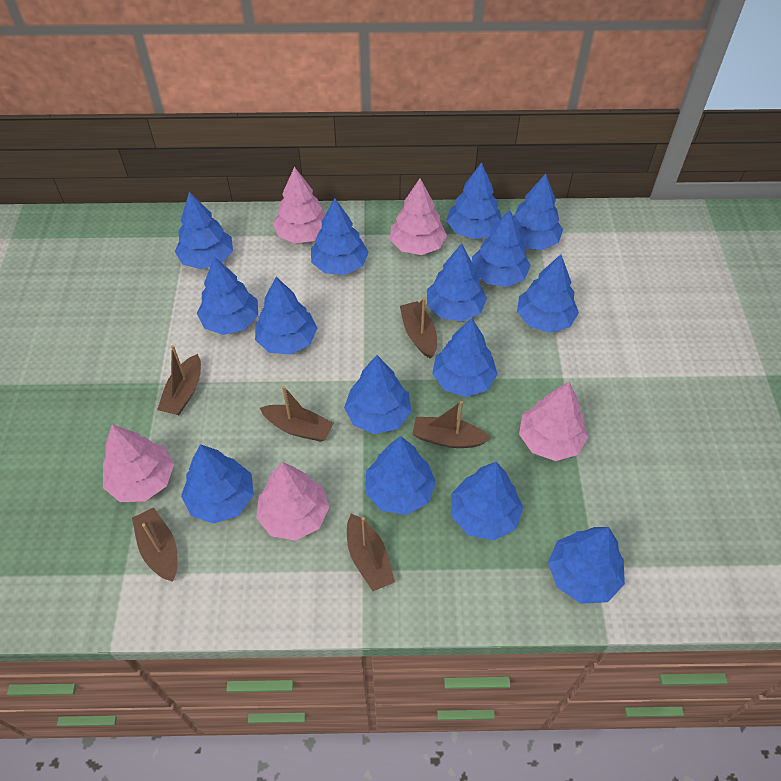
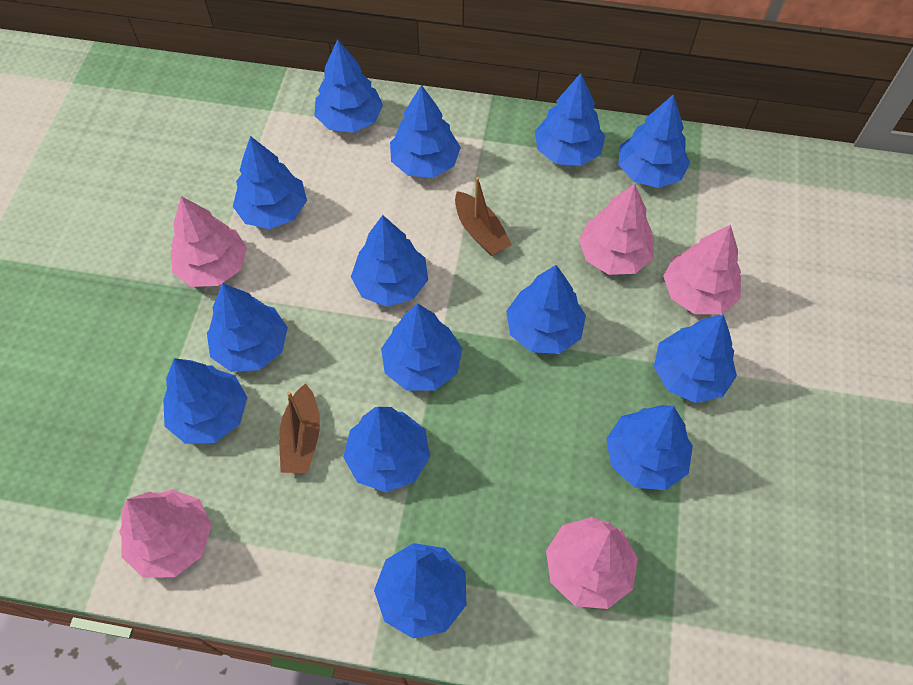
blue tree: [175,192,233,269] [181,444,254,524] [197,256,258,335] [255,277,317,355] [311,198,369,275] [344,355,411,434] [365,436,436,515] [427,243,487,321] [432,318,498,397] [447,162,502,239] [451,462,523,540] [472,209,531,287] [513,173,563,250] [517,254,579,333] [548,527,625,604] = 15 -> [163,358,247,444] [207,283,288,372] [233,136,307,229] [315,39,383,133] [343,407,430,492] [351,215,428,307] [374,543,466,638] [381,303,462,391] [390,85,461,178] [506,265,586,354] [535,73,605,166] [606,405,693,490] [618,94,690,188] [654,314,737,403] = 14
brown boat: [132,507,177,582] [157,345,201,415] [260,386,333,442] [347,514,395,591] [400,298,437,358] [412,401,491,448] = 6 -> [279,383,320,473] [455,177,512,256] = 2

